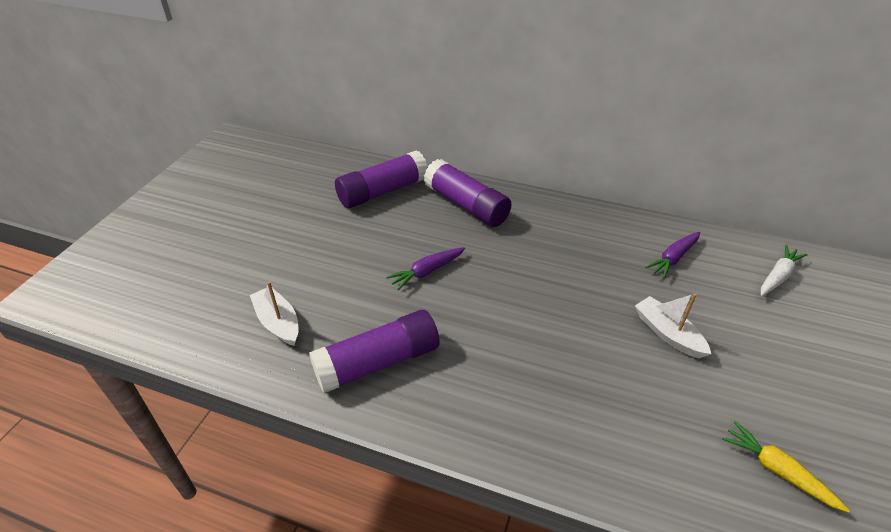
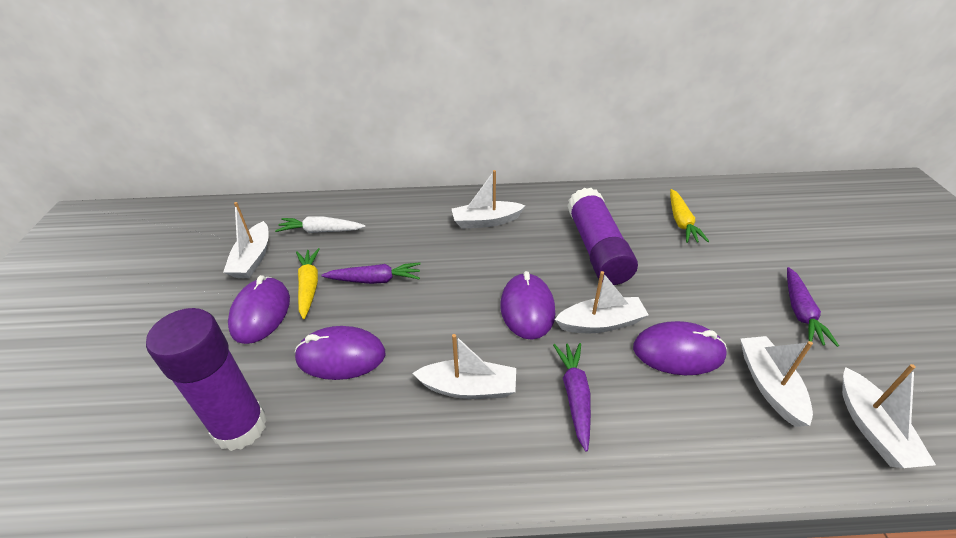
purple carrot: [386,247,465,290] [645,232,700,278] = 2 -> [322,262,420,284] [553,343,591,451] [787,267,839,347] = 3
purple glue stick: [309,310,439,393] [335,150,428,208] [424,159,512,227] = 3 -> [146,308,267,451] [567,188,638,285] = 2
purple mouse: none = 0 -> [228,275,290,344] [295,326,385,380] [500,271,555,340] [633,321,727,375] = 4
white boat: [250,281,299,346] [635,293,711,358] = 2 -> [223,202,269,278] [412,334,516,399] [452,170,526,229] [555,271,649,333] [740,336,813,427] [842,364,936,468] = 6
yellow carrot: [722,421,850,513] = 1 -> [296,248,320,319] [670,189,709,243] = 2

